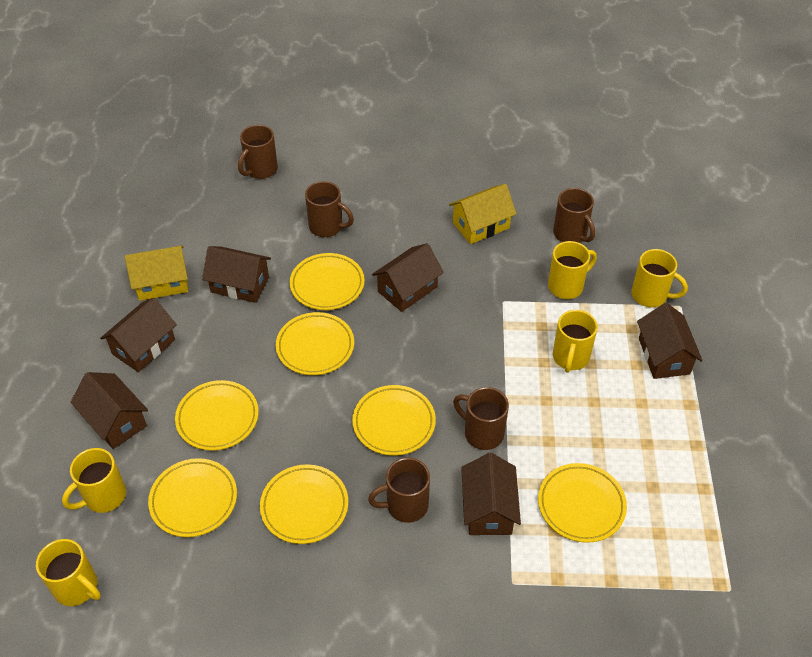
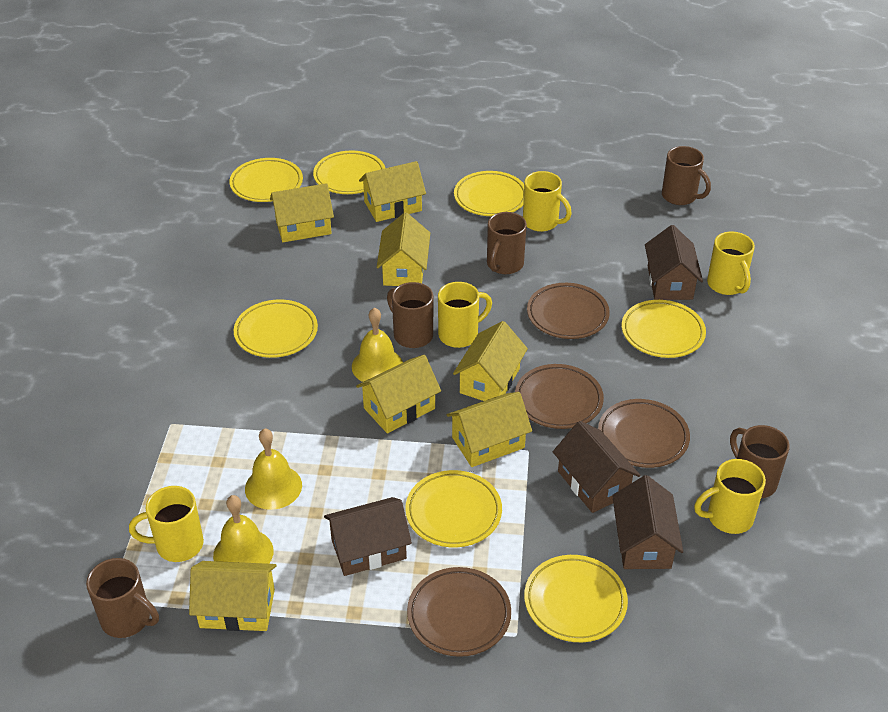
brown house: [71,372,148,449] [100,298,177,372] [202,246,271,303] [372,243,444,312] [461,453,521,535] [637,303,703,379] = 6 -> [324,497,412,576] [553,421,641,513] [612,475,683,569] [645,225,703,300] = 4
brown plate: none = 0 -> [407,567,511,657] [515,364,604,429] [527,283,610,339] [598,399,690,468] = 4
yellow bell: none = 0 -> [213,495,273,564] [245,428,302,510] [352,307,403,382] = 3
yellow house: [125,246,188,301] [449,184,516,244] = 2 -> [189,561,276,631] [270,183,334,242] [356,355,441,433] [359,161,426,222] [377,212,430,286] [447,392,532,467] [453,321,528,401] = 7

